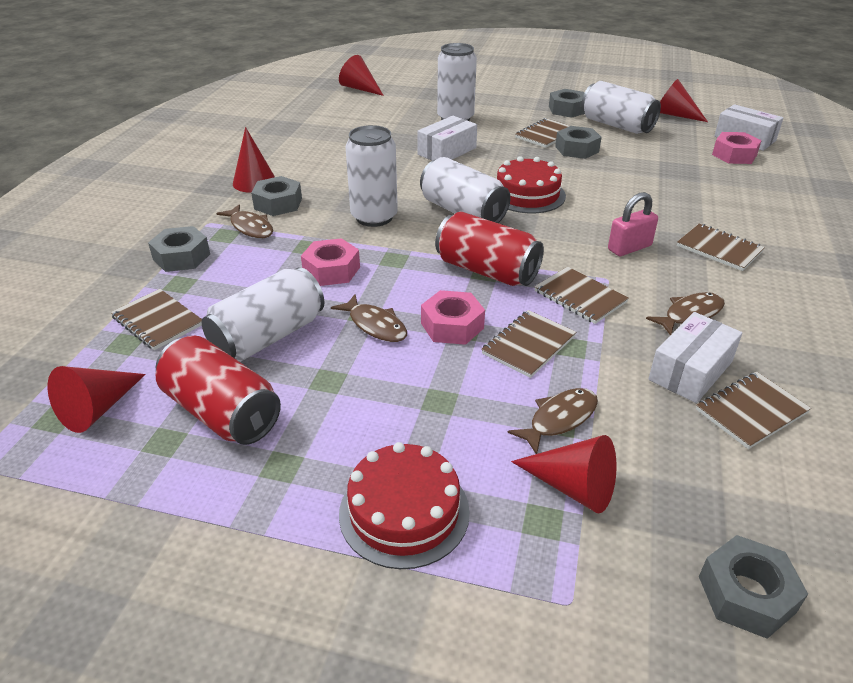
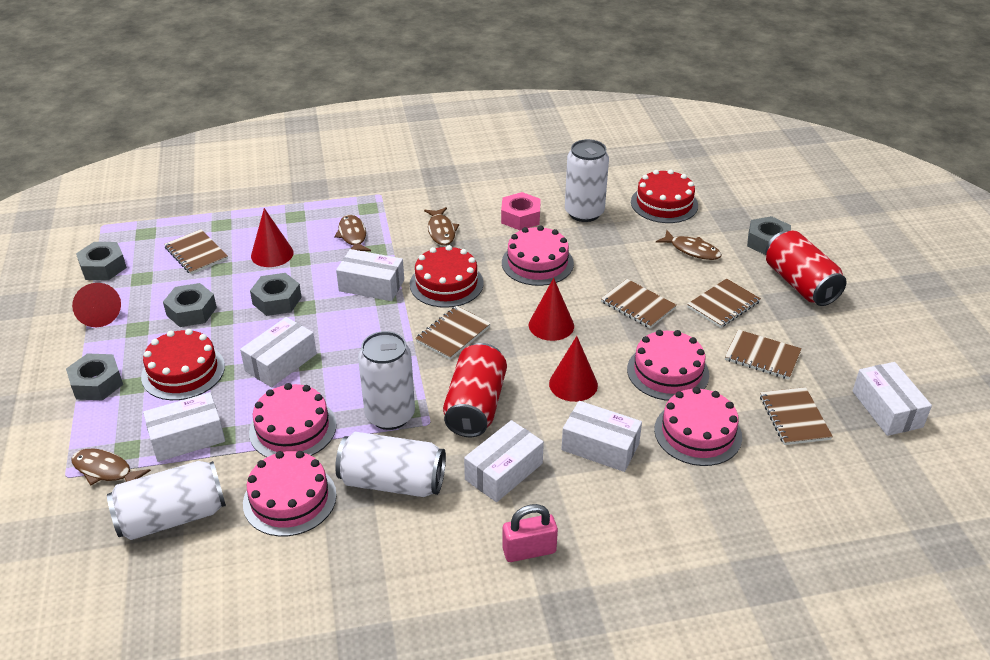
pink cake: none = 0 -> [243,451,337,536] [249,383,337,457] [502,225,574,286] [627,330,709,401] [654,387,742,466] = 5
pink nut: [301,238,360,286] [421,290,485,345] [712,132,762,164] = 3 -> [501,192,541,230] = 1
red cake: [339,442,470,569] [497,156,566,213] = 2 -> [141,329,225,400] [410,245,484,308] [631,169,698,223] = 3
red cone: [48,366,146,433] [233,127,275,193] [339,55,384,96] [511,435,617,514] [660,79,708,122] = 5 -> [72,283,121,327] [251,208,294,267] [529,278,574,341] [549,336,598,402] = 4
white box: [417,116,477,161] [648,312,742,403] [714,104,784,151] = 3 -> [143,392,225,462] [240,317,317,387] [336,249,404,301] [464,420,544,502] [561,401,642,472] [853,362,932,436] = 6
white can: [202,267,324,362] [345,125,398,227] [420,157,511,223] [437,43,477,121] [581,81,661,134] = 5 -> [107,461,226,540] [335,432,446,497] [358,331,415,430] [565,139,609,222] = 4

